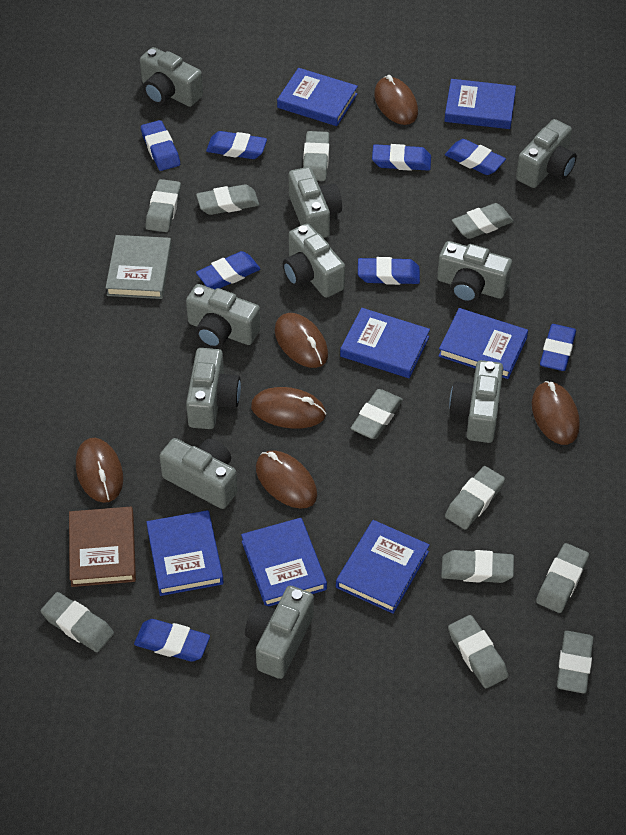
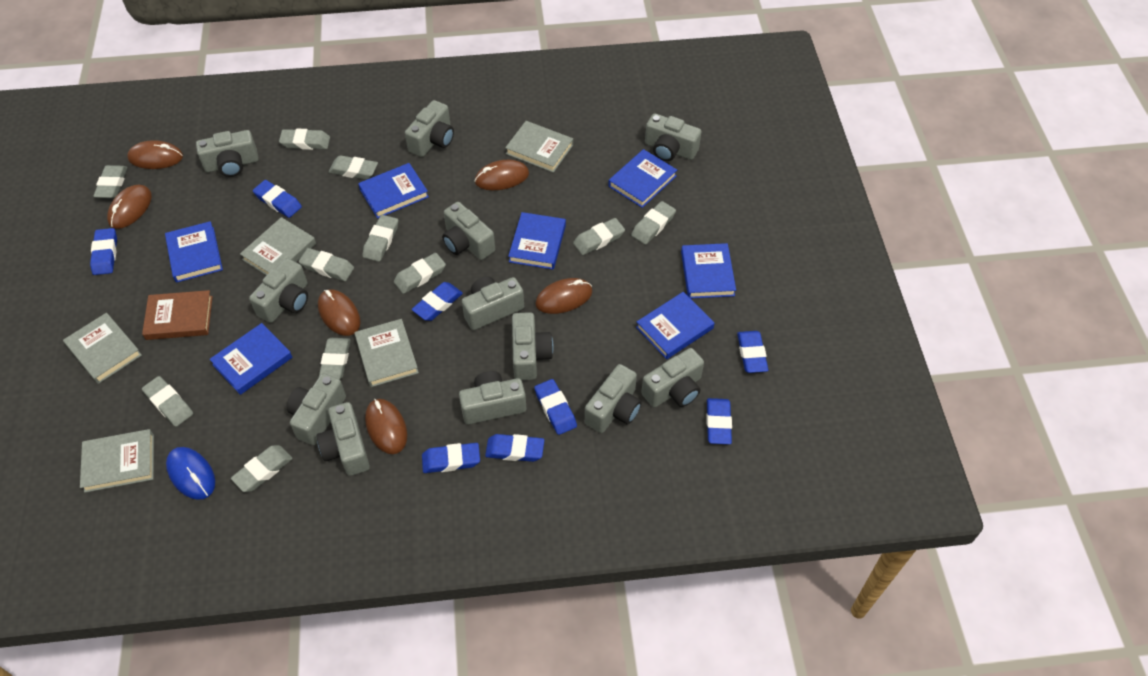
blue mouse: none = 0 -> [166,447,215,500] = 1
grey book: [106,235,172,299] = 1 -> [63,313,142,384] [80,429,154,493] [240,217,316,276] [354,319,419,387] [505,121,573,173] = 5
grey camera: [140,47,203,107] [160,438,238,509] [186,284,261,348] [186,348,241,429] [245,586,314,679] [283,223,345,298] [289,167,342,238] [437,241,512,303] [449,360,503,443] [516,119,577,188] = 10 -> [196,130,259,177] [249,258,308,323] [287,373,346,445] [317,402,370,476] [405,100,454,157] [442,202,495,260] [459,371,526,424] [462,276,524,330] [512,312,554,380] [585,364,642,433] [641,348,704,407] [645,113,702,161] = 12

